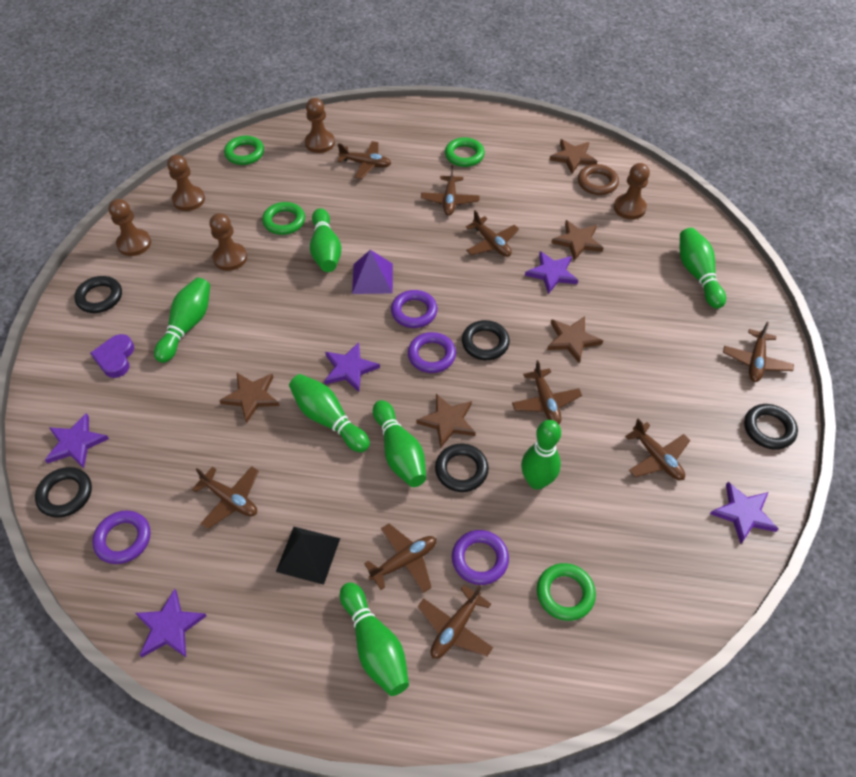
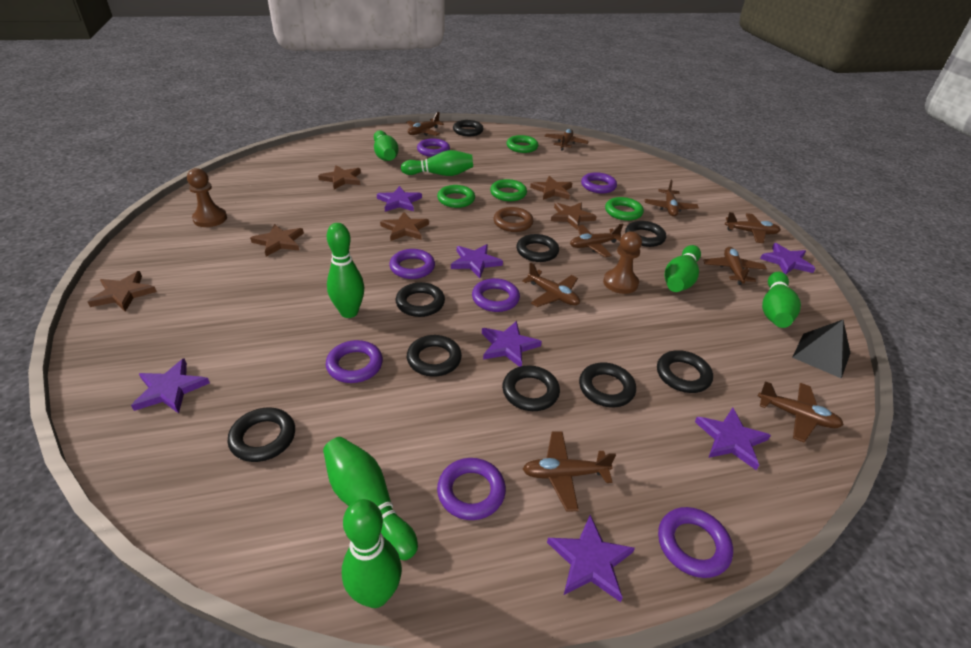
black ring: [35,467,92,518] [74,276,122,313] [435,444,489,492] [462,320,510,360] [744,404,798,450] = 5 -> [228,408,295,462] [396,282,445,317] [407,335,462,377] [453,120,484,136] [502,365,560,411] [516,234,559,262] [579,363,636,407] [625,221,666,247] [657,350,713,393] = 9
brown pawn: [109,199,151,256] [167,155,205,211] [210,213,247,271] [305,98,335,153] [614,163,650,220] = 5 -> [187,168,227,227] [603,231,642,294] = 2
brown star: [219,373,279,423] [416,394,476,448] [547,316,603,363] [549,139,597,174] [551,220,603,261] = 5 -> [88,271,157,312] [250,224,304,257] [318,165,361,190] [380,212,429,241] [530,176,572,200] [551,203,597,229] = 6
purple heart: [90,334,134,378] = 1 -> none = 0
purple pyramid: [352,250,393,294] = 1 -> none = 0
purple ring: [92,510,151,564] [391,290,438,328] [408,332,456,373] [452,530,509,585] = 4 -> [326,340,383,383] [389,249,435,279] [417,138,450,157] [437,458,506,520] [472,278,520,312] [581,172,617,194] [658,507,733,578] = 7
purple star: [45,413,109,468] [135,589,207,657] [324,342,380,392] [525,251,578,294] [710,482,779,544] = 5 -> [131,358,210,414] [377,186,422,212] [451,244,503,278] [482,321,542,367] [547,515,635,602] [695,408,771,470] [760,243,816,274] = 7

